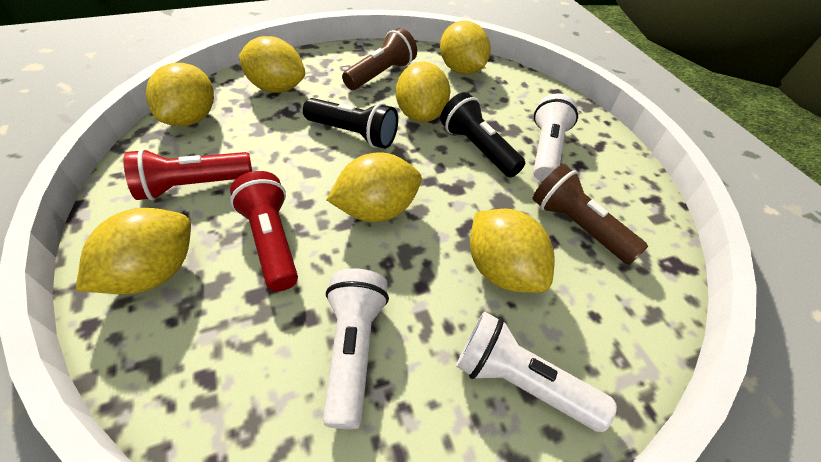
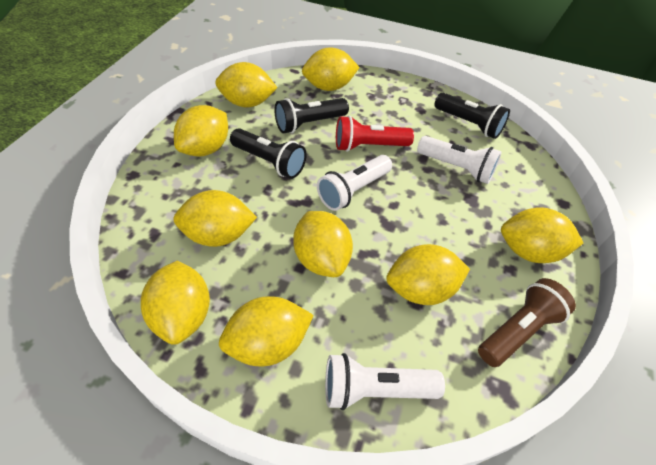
black flashlight: [303,98,398,149] [440,92,525,178] = 2 -> [230,128,307,179] [274,98,349,133] [434,93,510,139] = 3
brown flashlight: [342,28,417,90] [532,164,648,265] = 2 -> [478,278,576,367] = 1
red flashlight: [123,148,252,200] [230,171,298,292] = 2 -> [336,116,414,152] = 1
yellow lemon: [76,208,191,295] [146,63,214,126] [239,36,305,93] [327,153,422,222] [396,62,450,122] [440,21,491,75] [470,209,555,293] = 7 -> [141,261,210,345] [173,190,257,247] [174,105,228,156] [215,62,277,107] [219,296,314,366] [293,211,353,277] [302,47,360,91] [386,244,470,305] [501,207,583,263] = 9

